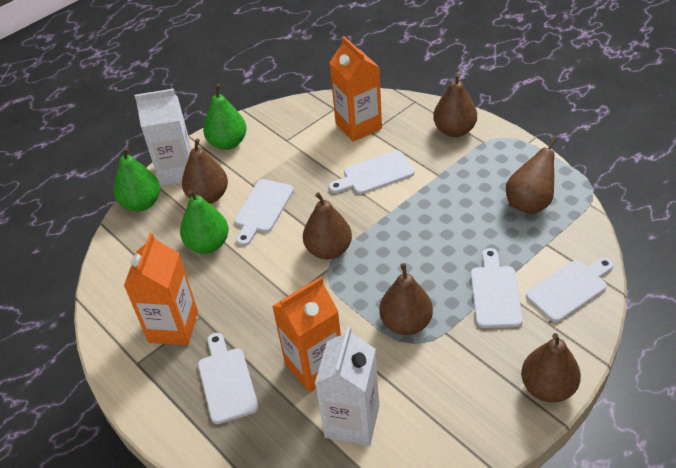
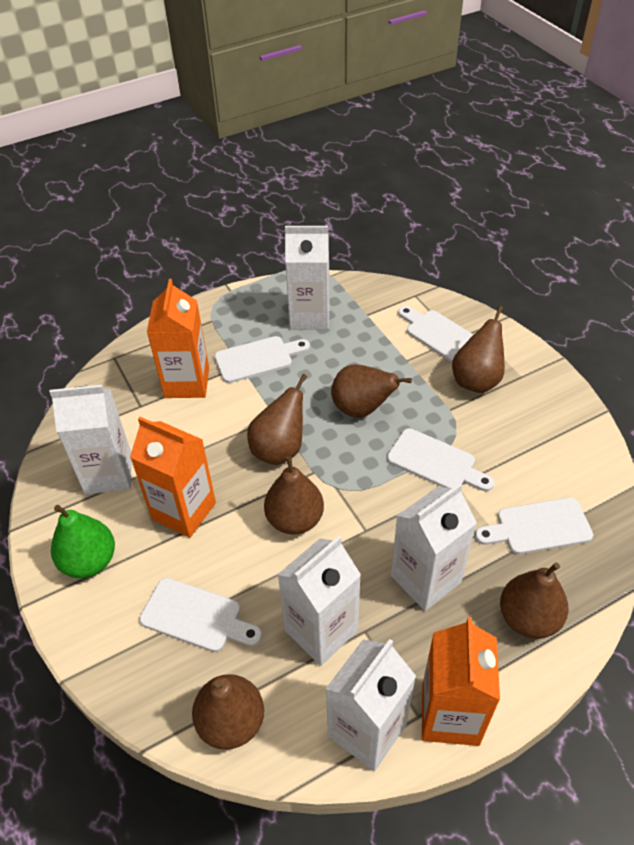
green pear: [114,147,160,212] [180,190,229,254] [203,84,247,150] = 3 -> [51,505,115,578] = 1
white carton: [135,89,192,186] [315,326,379,446] = 2 -> [49,385,132,494] [277,536,361,666] [285,226,330,330] [326,639,416,771] [391,483,477,611] = 5

